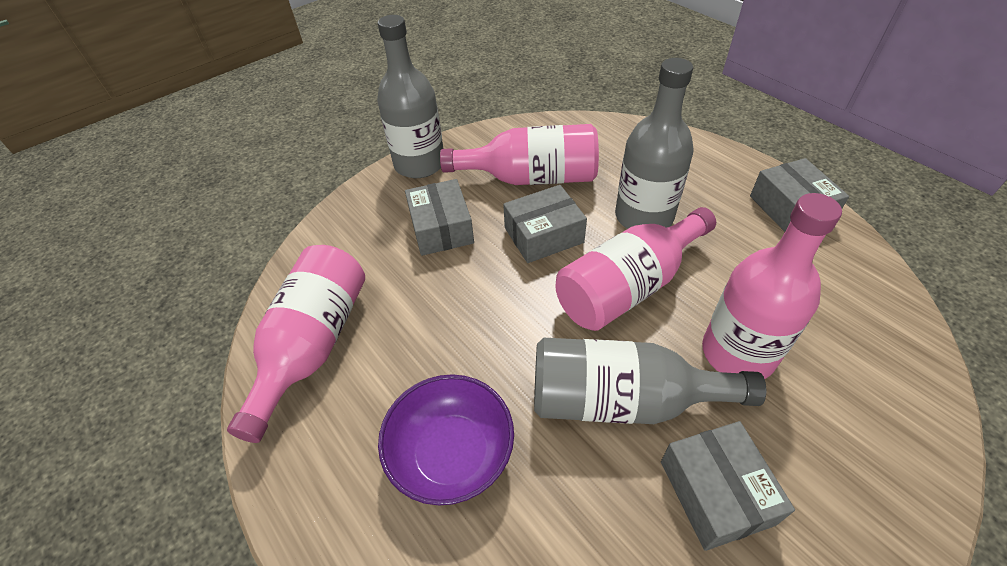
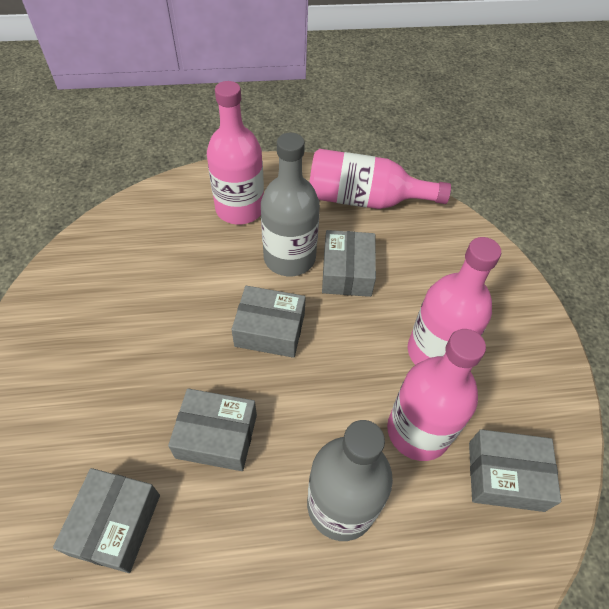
grey bottle: [377,15,444,178] [534,338,766,424] [615,58,694,229] = 3 -> [261,133,320,276] [307,420,393,541] = 2
grey box: [405,179,474,256] [503,185,587,263] [661,421,795,551] [750,158,849,232] = 4 -> [53,468,160,573] [168,388,257,471] [231,286,306,358] [322,230,376,297] [469,429,561,512] = 5
purple bowl: [378,374,514,505] = 1 -> none = 0

